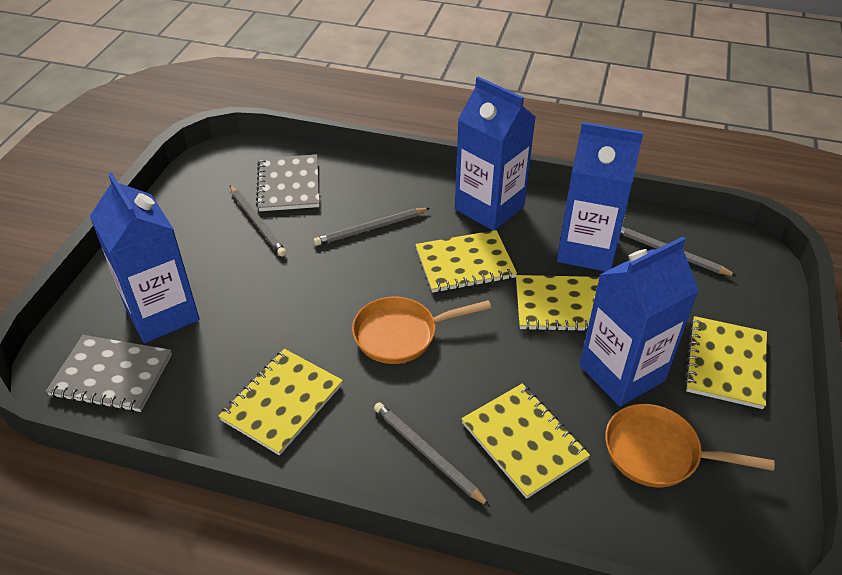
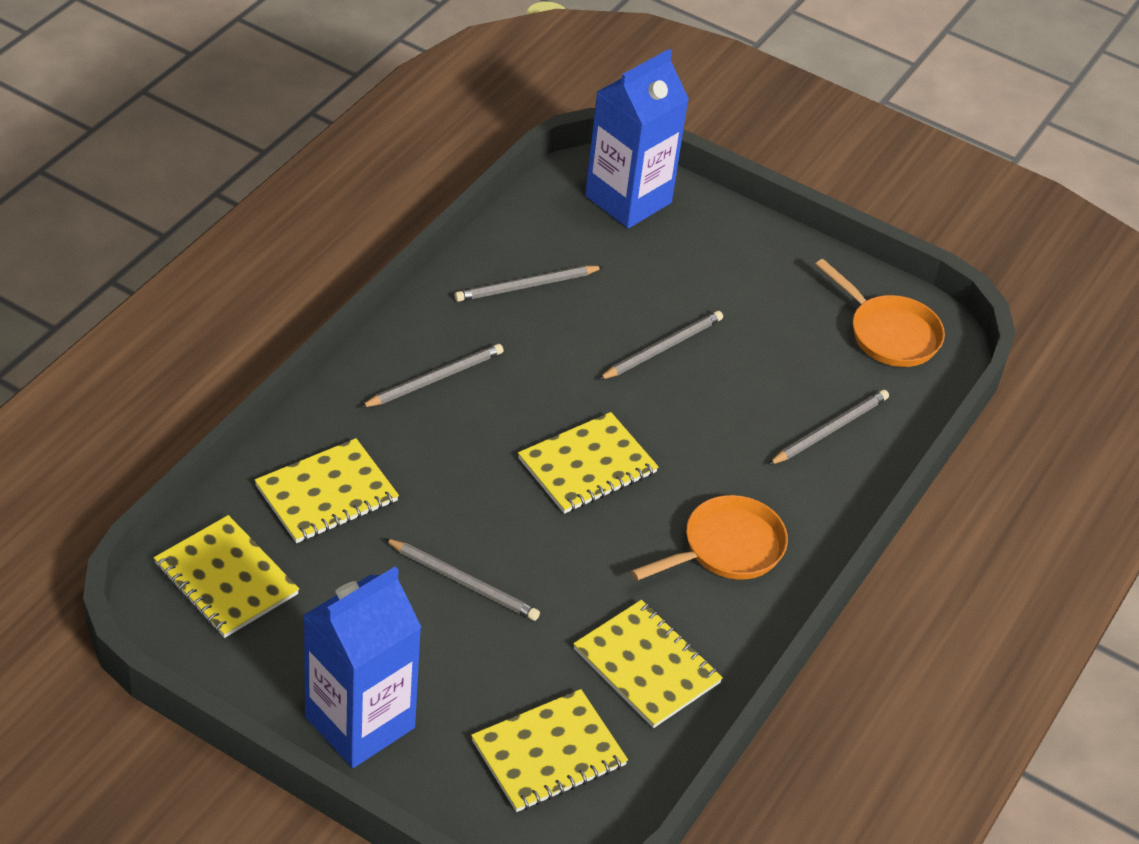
blue carton: [90,173,200,343] [455,77,535,231] [557,122,644,272] [579,237,699,406] = 4 -> [303,566,422,768] [585,49,689,228] = 2
grey notebook: [46,335,172,412] [256,154,319,211] = 2 -> none = 0
grey pencil: [230,185,286,256] [313,208,430,246] [374,402,490,507] [620,226,736,276] = 4 -> [360,344,504,408] [384,538,540,621] [455,266,604,302] [598,311,723,380] [768,390,889,465] = 5

